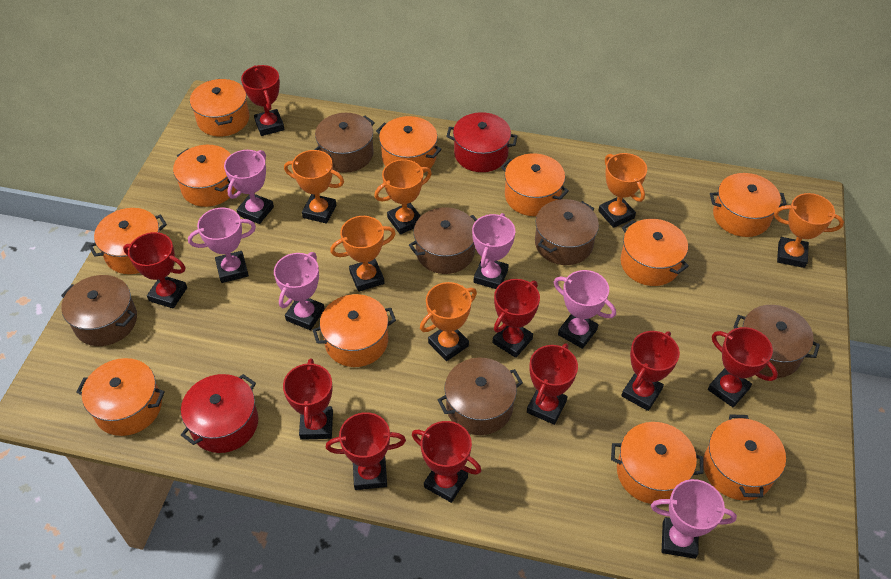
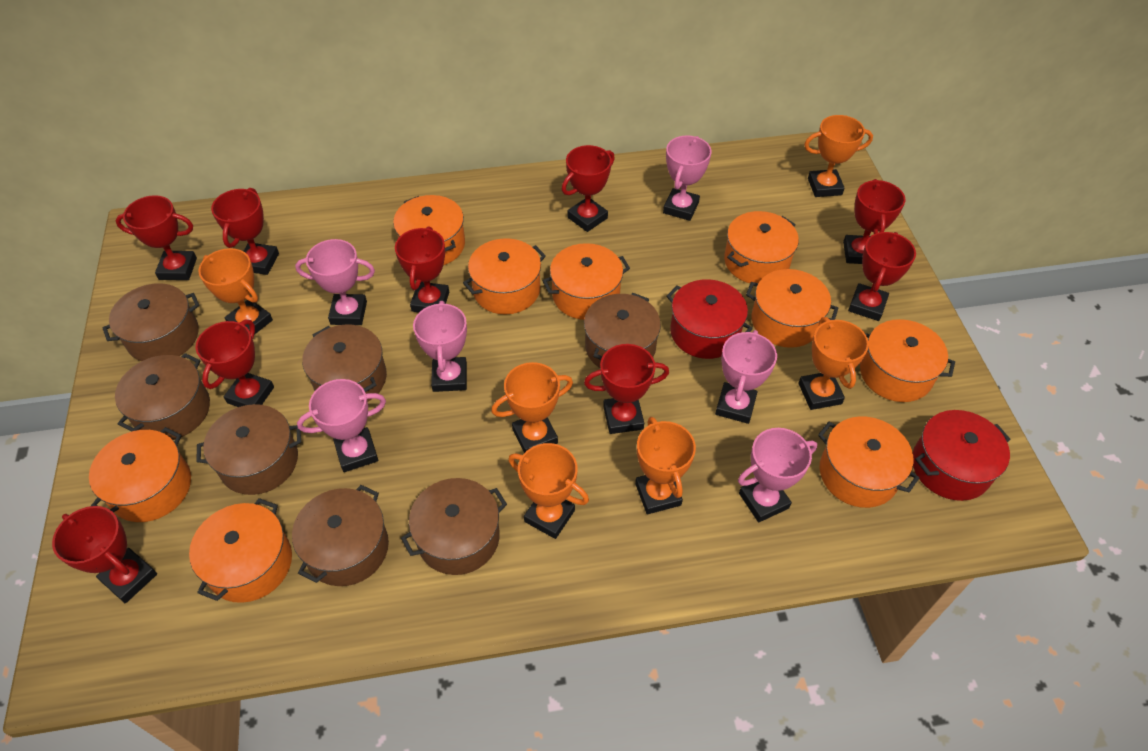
brown pot: [61,275,137,346] [314,113,375,173] [409,207,477,274] [438,358,523,435] [535,199,599,265] [733,305,820,378] = 6 -> [102,283,200,361] [115,353,210,440] [196,404,301,495] [292,485,389,586] [302,325,387,402] [401,478,507,575] [584,293,661,368] = 7
orange pot: [76,358,165,436] [89,208,167,274] [173,145,236,207] [190,79,250,137] [313,294,396,367] [376,116,442,173] [501,153,569,216] [611,422,703,504] [620,219,689,286] [703,414,786,500] [710,173,787,237] = 11 -> [89,427,191,522] [189,498,292,603] [393,195,465,265] [463,238,546,315] [542,243,630,320] [724,211,799,283] [746,269,838,348] [818,416,919,508] [860,319,955,402] = 9

